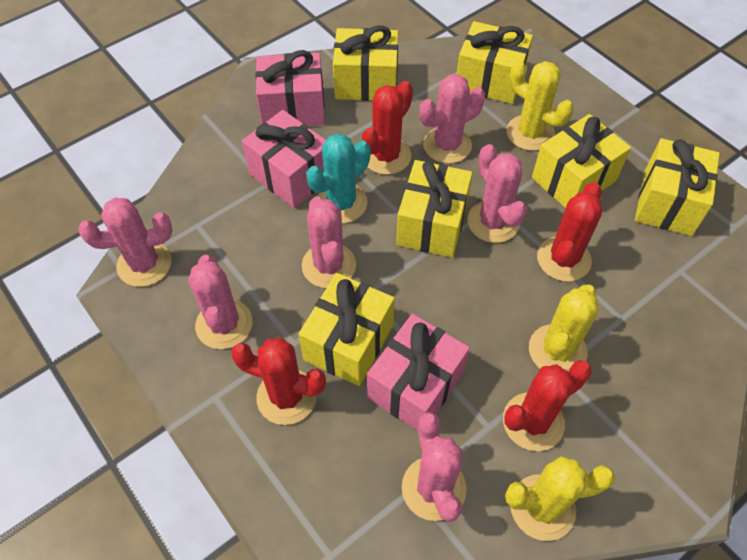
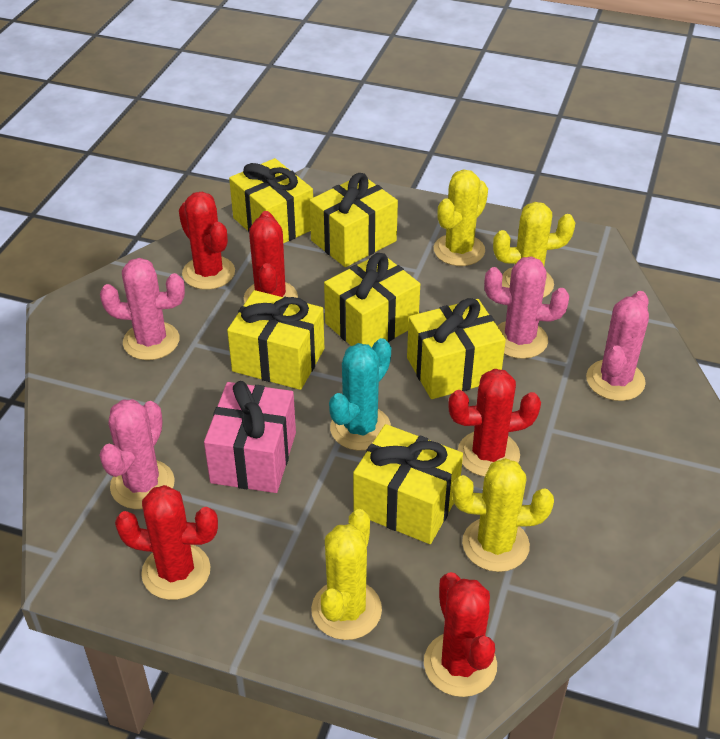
pink cactus: [78,198,173,287] [188,255,253,349] [302,196,356,288] [402,412,467,522] [419,74,485,164] [467,144,527,243] = 6 -> [99,399,175,509] [100,258,185,360] [484,256,569,359] [586,291,649,401] = 4
pink gift: [242,110,326,208] [255,50,325,126] [367,314,470,431] = 3 -> [204,381,296,493] = 1
red cactus: [231,338,326,425] [362,81,413,175] [503,360,592,451] [537,182,602,282] = 4 -> [115,485,218,600] [179,191,235,290] [244,211,298,303] [424,572,497,697] [448,369,541,477] = 5
yellow cactus: [505,456,615,541] [506,61,574,151] [529,285,598,371] = 3 -> [311,509,382,640] [434,170,488,266] [452,458,554,572] [493,202,575,298] = 4

